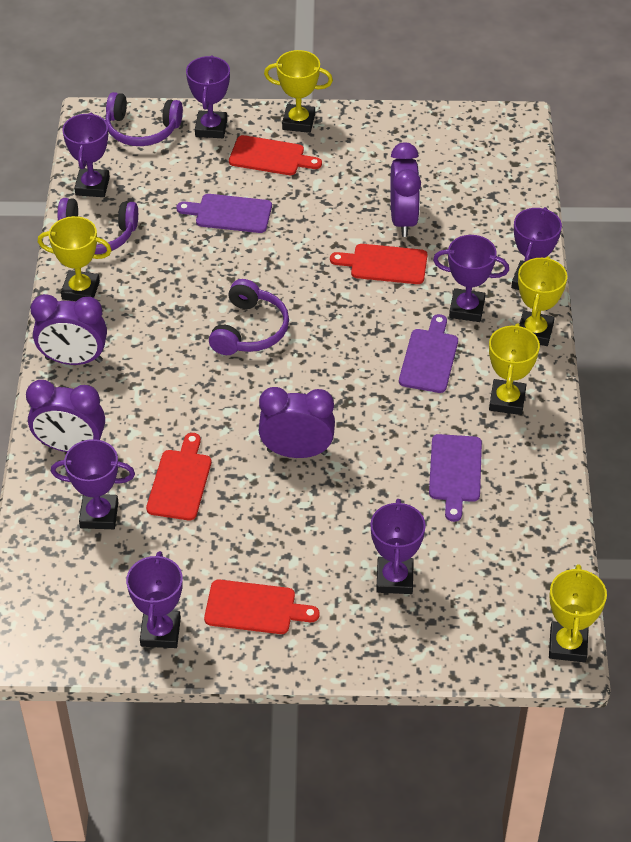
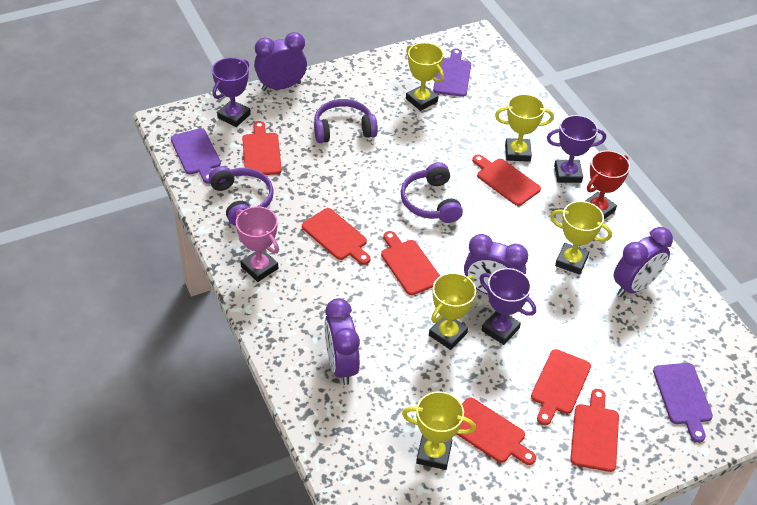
pink trophy: none = 0 -> [236,206,279,282] = 1
purple trophy: [51,439,135,529] [62,113,110,197] [126,551,183,648] [186,55,230,138] [371,499,426,594] [433,235,509,322] [511,207,562,290] = 7 -> [212,58,251,127] [480,268,536,345] [547,115,606,183] = 3
red cutting board: [146,433,211,520] [204,580,319,634] [229,135,322,175] [330,244,428,284] = 4 -> [242,121,282,175] [302,208,371,265] [381,231,440,295] [456,397,536,465] [472,154,541,206] [531,349,591,425] [570,389,619,472] = 7
red trophy: none = 0 -> [585,150,630,219] = 1

